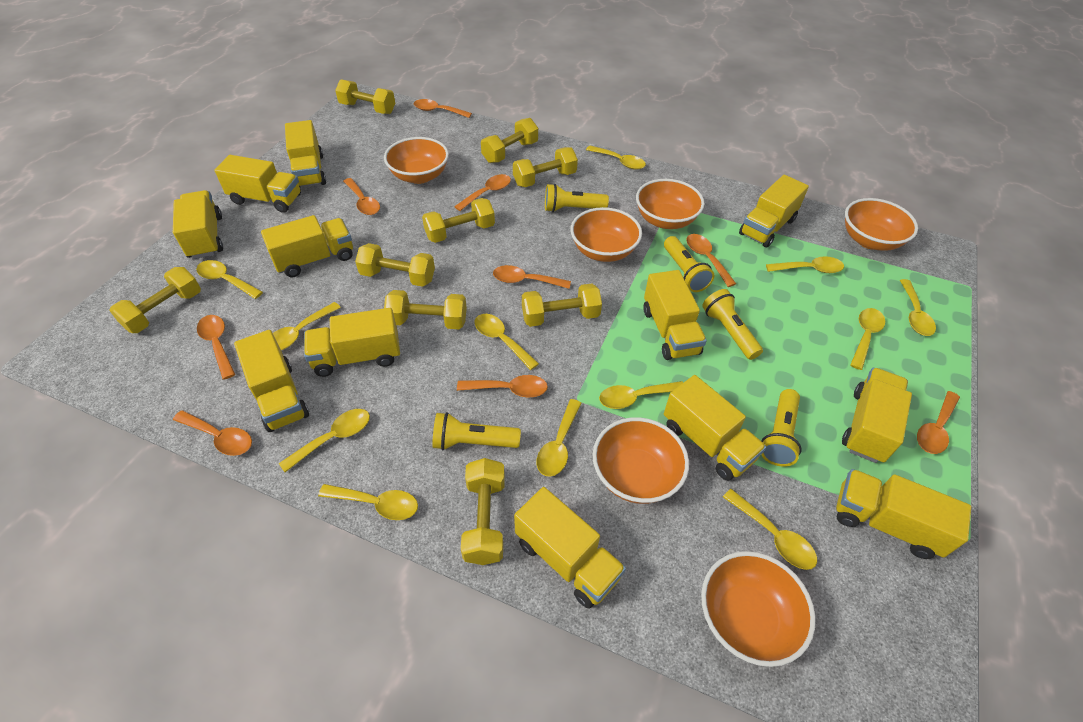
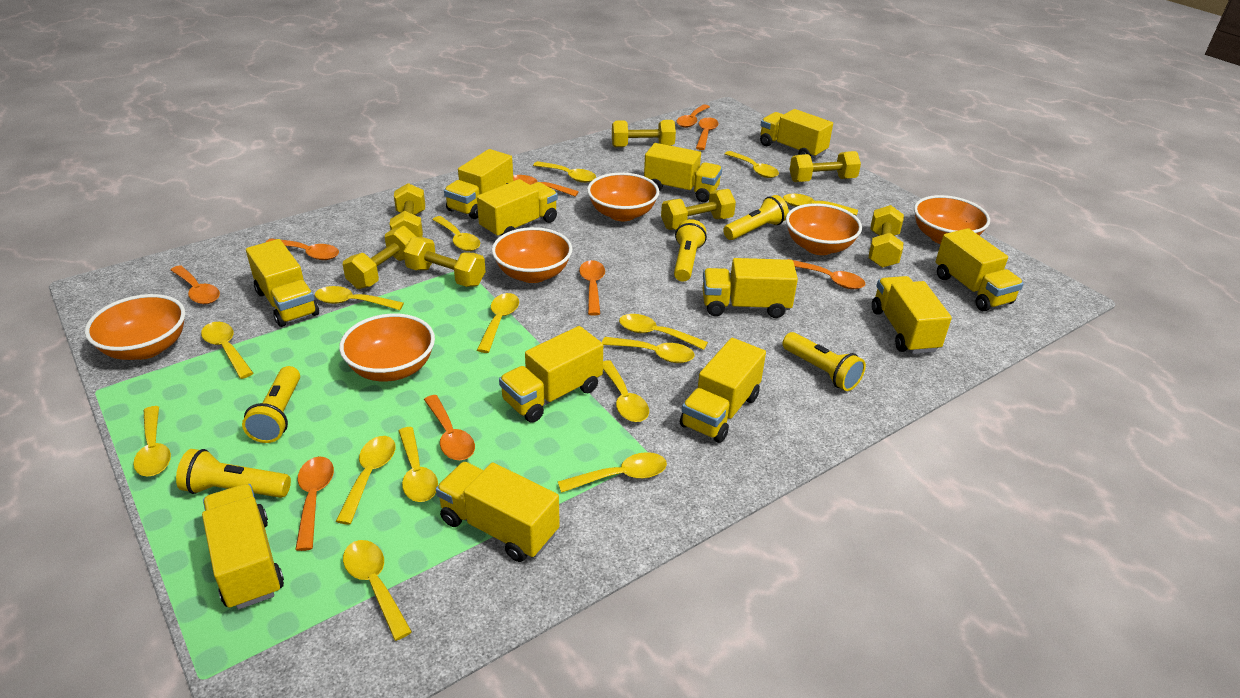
yellow dumbbell: [109,267,201,333] [335,79,395,114] [355,243,435,287] [384,290,467,329] [422,198,495,243] [461,458,505,565] [481,118,538,163] [513,147,578,187] [522,284,602,327] = 9 -> [343,226,417,289] [389,183,425,237] [403,237,486,287] [612,120,676,147] [661,189,736,230] [789,151,861,182] [869,205,904,268] = 7
yellow spoon: [196,260,263,299] [273,302,341,350] [279,409,370,472] [318,484,418,520] [474,314,539,370] [537,399,582,477] [586,145,646,169] [599,381,684,409] [723,489,817,570] [766,256,844,273] [850,308,885,370] [900,279,936,336] = 12 -> [133,406,171,476] [201,322,253,379] [315,286,404,310] [336,436,396,524] [343,540,412,641] [399,427,438,502] [432,216,480,251] [477,293,519,353] [533,161,596,183] [558,452,667,493] [602,337,695,363] [603,360,649,422] [619,314,708,350] [725,151,779,178] [783,194,858,215] = 15

